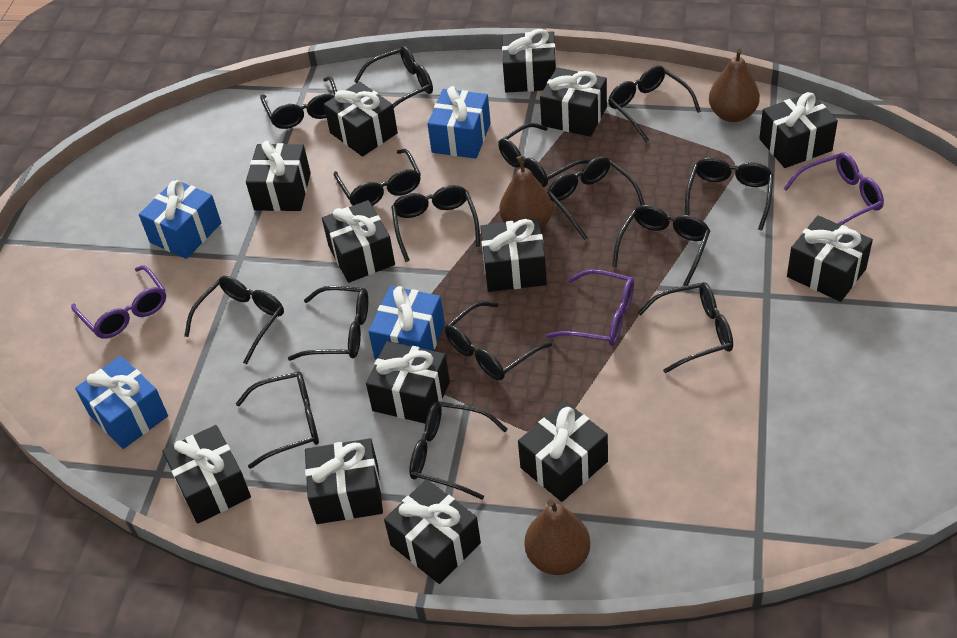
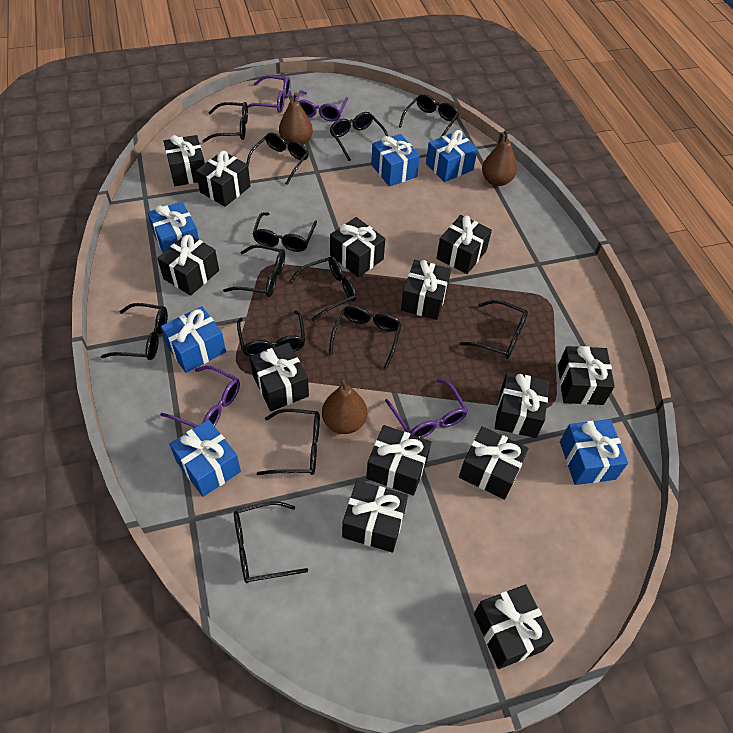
black glasses: [184,276,284,364] [236,372,319,469] [260,76,337,129] [288,286,368,361] [334,149,421,206] [354,46,433,108] [391,185,480,262] [409,402,508,500] [445,301,552,380] [498,123,591,187] [547,156,645,240] [608,65,701,142] [612,205,710,286] [638,282,733,373] [685,157,774,231] = 15 -> [101,303,168,360] [203,102,248,142] [223,245,285,297] [234,501,308,583] [237,311,305,357] [246,132,309,185] [253,212,317,252] [257,409,320,475] [289,256,357,321] [329,305,402,370] [330,112,388,161] [399,94,459,137] [460,300,528,359] = 13
blue gift: [75,356,168,449] [139,179,221,259] [368,286,445,359] [427,86,491,159] = 4 -> [147,202,199,253] [161,306,226,373] [169,419,241,497] [371,134,420,187] [426,130,478,182] [560,419,628,485] = 6
purple glasses: [71,265,166,339] [546,269,634,346] [783,152,884,225] = 3 -> [160,366,240,428] [247,75,291,113] [296,90,348,121] [385,379,468,438] = 4

